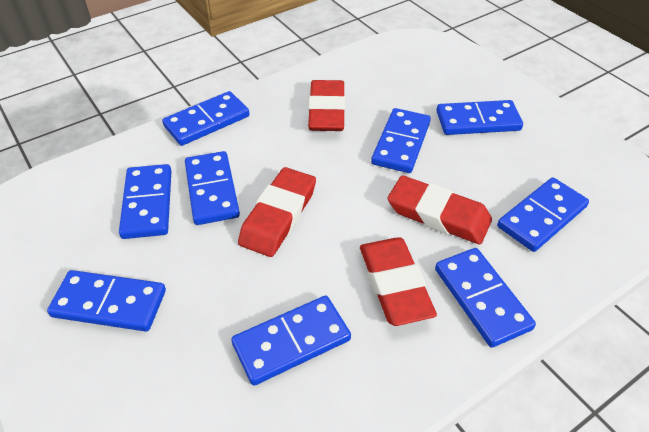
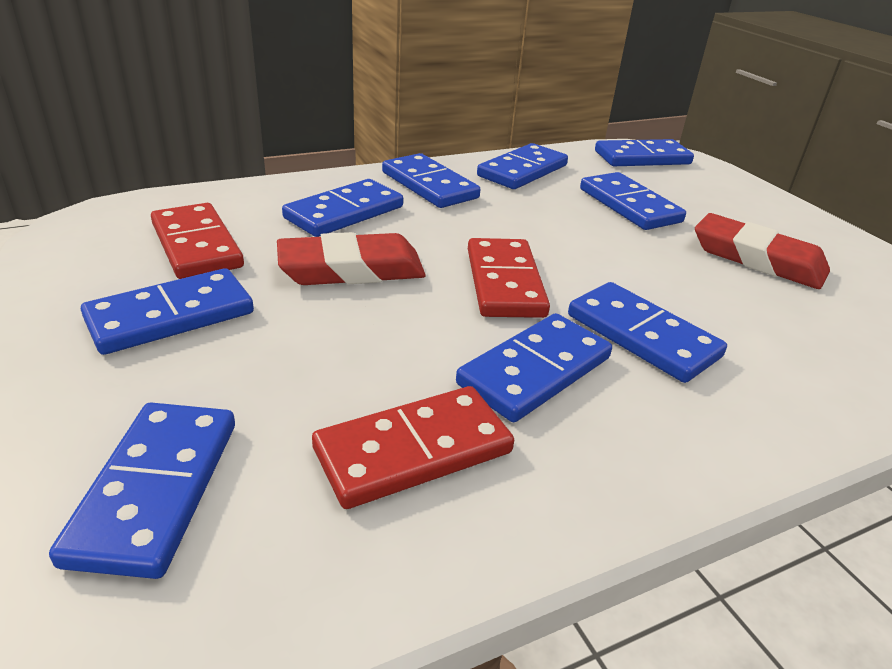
red domino: none = 0 -> [151,203,244,279] [312,386,514,509] [468,238,550,318] = 3
red eraser: [238,167,316,257] [308,80,345,131] [360,238,437,326] [387,175,492,245] = 4 -> [277,232,426,285] [695,213,830,289] = 2

